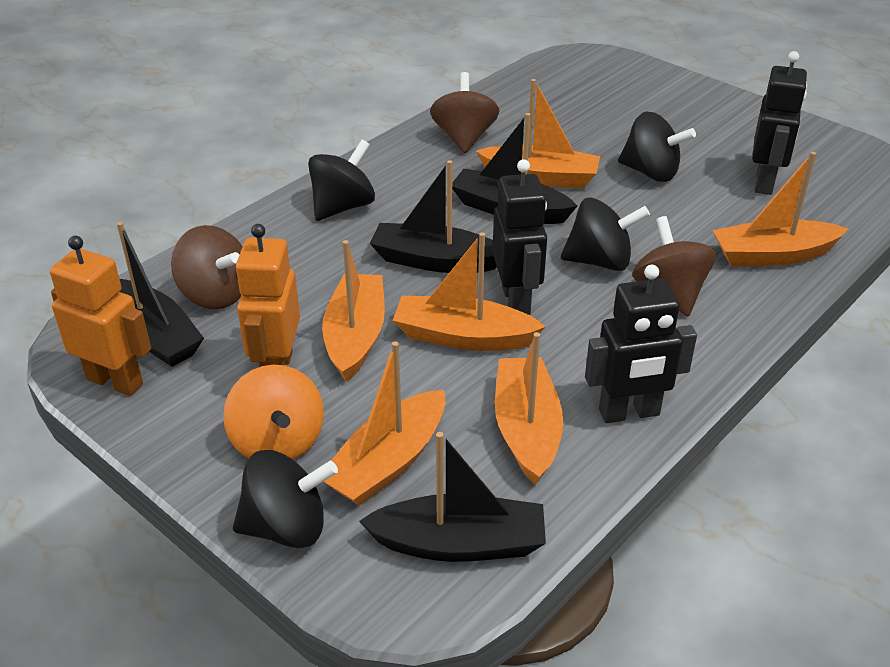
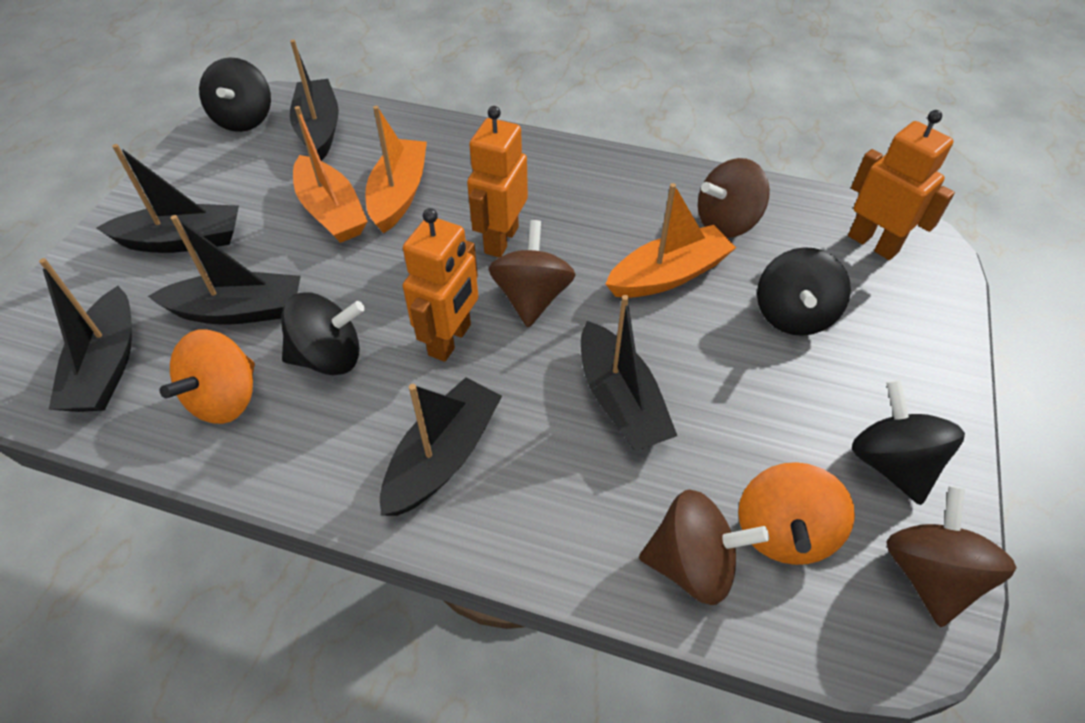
black boat: [117,222,204,367] [359,432,546,562] [370,160,497,273] [452,113,577,224] = 4 -> [39,258,132,412] [97,144,239,253] [148,215,301,325] [290,39,339,161] [380,377,502,516] [581,295,677,451] = 6
black robot: [492,159,547,315] [585,265,697,423] [752,51,807,195] = 3 -> none = 0
brown spinning top: [171,225,243,309] [430,72,499,153] [632,216,716,316] = 3 -> [489,220,576,327] [639,489,769,605] [698,158,770,238] [886,486,1016,627] = 4
orange boat: [322,240,385,382] [323,341,445,506] [393,232,546,351] [476,79,600,188] [495,332,563,485] [712,152,848,267] = 6 -> [293,106,368,243] [365,106,427,233] [605,183,736,298] = 3
orange robot: [50,236,151,396] [235,224,300,367] = 2 -> [403,208,479,362] [467,106,528,257] [848,110,955,260] = 3
orange spinning top: [223,365,324,460] = 1 -> [160,330,255,424] [738,462,855,565] = 2

